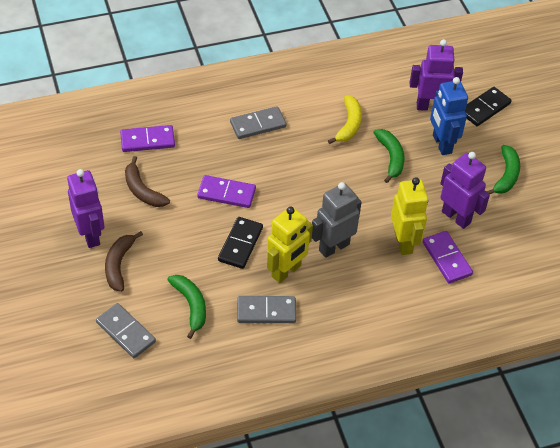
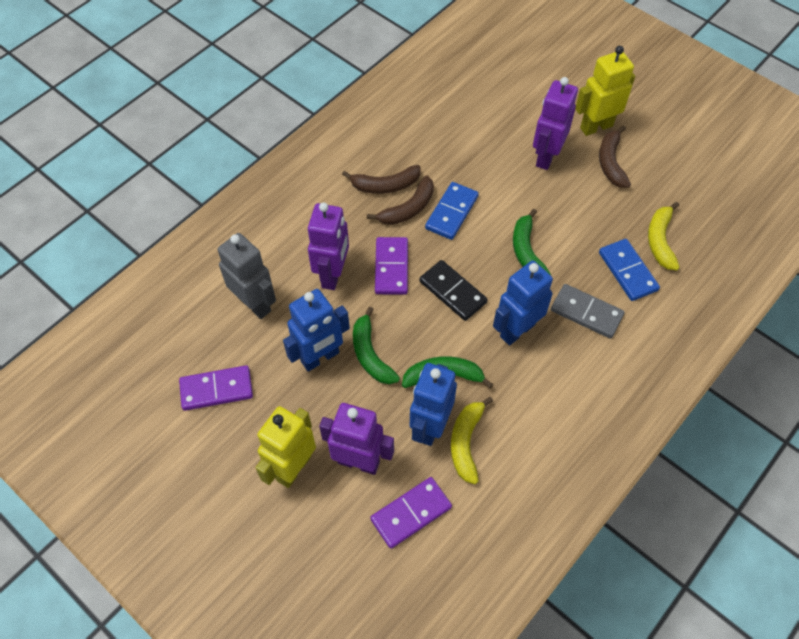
black domino: [218,217,263,269] [465,87,512,126] = 2 -> [419,260,488,321] = 1
blue domino: none = 0 -> [425,182,479,240] [599,239,660,301] = 2
blue robot: [430,77,468,155] = 1 -> [283,289,350,372] [410,363,457,446] [493,261,553,345] = 3
brown banana: [105,231,143,292] [125,156,170,207] = 2 -> [342,165,421,194] [367,176,434,225] [599,125,631,188] = 3
grey domino: [96,303,156,358] [230,106,286,139] [237,296,296,323] = 3 -> [551,284,625,339] = 1
yellow banana: [328,95,362,144] = 1 -> [451,397,493,484] [648,202,680,270] = 2

